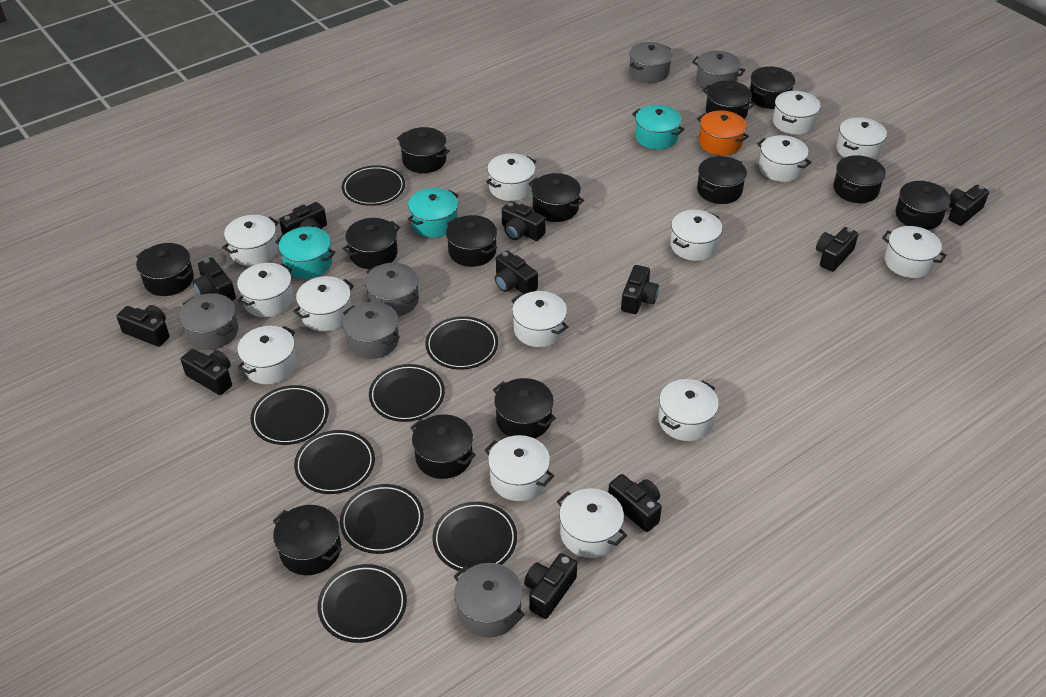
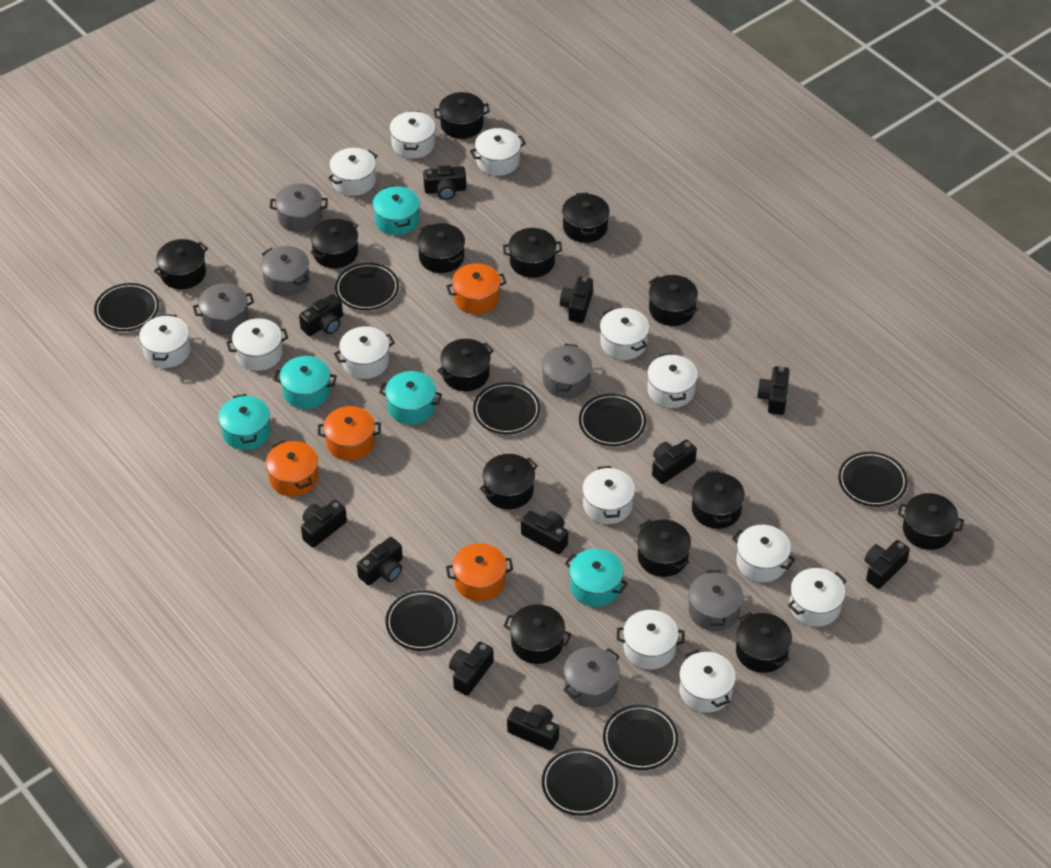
black pot: [136,243,194,296] [273,505,342,575] [343,218,400,269] [397,127,450,173] [411,414,476,479] [446,215,497,267] [493,378,556,439] [529,173,584,222] [697,156,747,204] [702,81,756,119] [750,66,795,109] [833,155,886,203] [896,181,950,230] = 13 -> [154,239,208,289] [310,219,358,268] [417,223,465,273] [434,92,490,139] [437,339,494,391] [480,454,538,509] [503,228,562,278] [504,604,571,664] [562,192,610,243] [637,519,691,577] [649,275,698,326] [692,470,745,529] [736,612,792,673] [898,493,964,550] = 14
orange pot: [697,110,749,156] = 1 -> [266,440,319,496] [318,406,381,461] [446,263,507,314] [446,543,513,601] = 4
turquoise pot: [275,227,336,279] [408,188,459,238] [632,105,685,150] = 3 -> [218,394,271,450] [274,356,337,409] [372,185,420,235] [379,371,442,425] [565,549,628,607] = 5
white pot: [222,215,279,266] [237,263,294,317] [237,326,297,384] [293,276,354,332] [485,435,554,501] [486,153,536,201] [511,291,568,347] [557,488,627,558] [658,379,719,441] [670,210,722,261] [757,135,812,182] [773,91,821,135] [837,117,887,160] [882,226,947,278] = 14 -> [139,314,191,368] [226,318,288,371] [328,148,377,196] [334,326,395,379] [390,111,435,159] [470,128,526,176] [582,466,635,524] [600,308,650,360] [617,610,685,670] [647,353,698,408] [679,649,736,713] [732,525,795,582] [788,568,846,627] = 13

